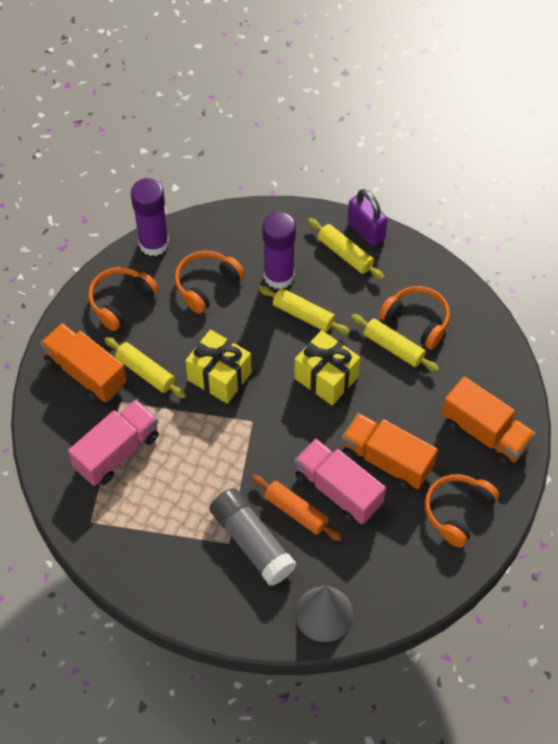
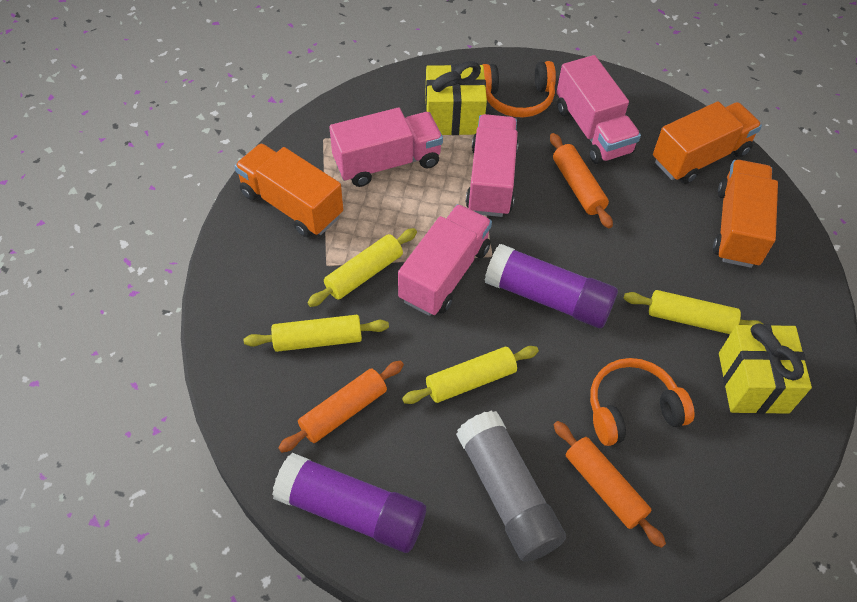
grey cone: [295,586,353,642] = 1 -> none = 0
orange headphones: [88,267,159,331] [175,250,245,314] [379,286,450,349] [425,474,499,547] = 4 -> [483,61,556,118] [590,358,695,446] = 2
orange rolling pin: [251,475,342,541] = 1 -> [278,361,404,453] [550,133,613,228] [554,421,666,548] = 3
pink truck: [68,400,159,486] [294,439,386,524] = 2 -> [329,108,443,187] [398,204,492,316] [466,114,518,217] [557,55,641,164] = 4
purple padlock: [347,189,387,246] = 1 -> none = 0

